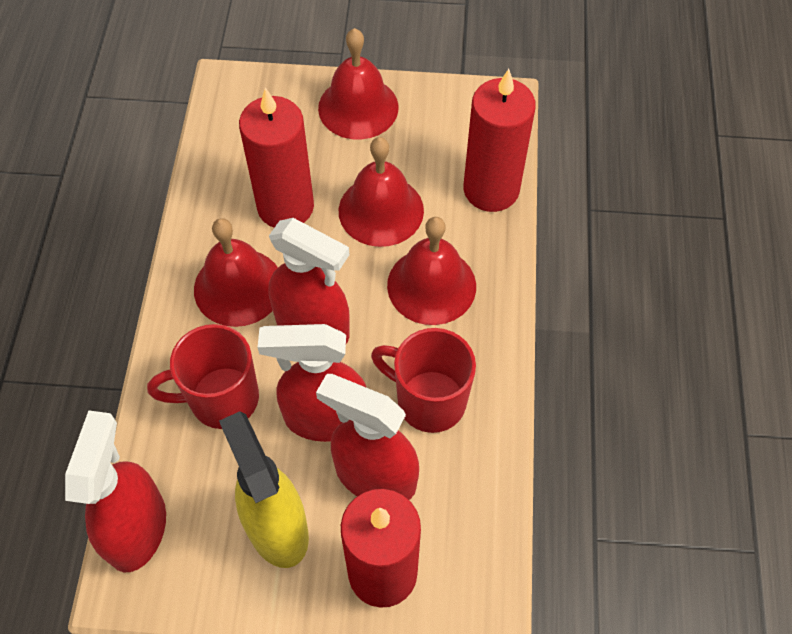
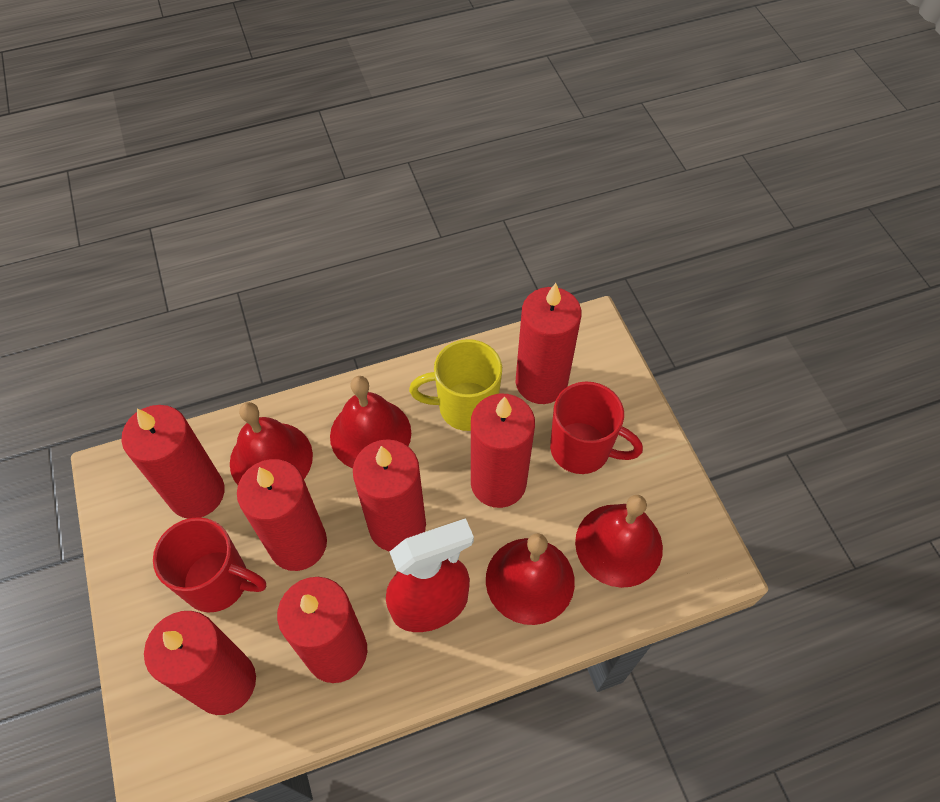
red candle: [239,88,314,228] [341,489,421,608] [463,69,536,212] = 3 -> [121,405,224,518] [144,611,256,715] [237,459,327,571] [277,577,367,683] [353,439,426,551] [471,394,535,508] [516,283,581,404] = 7
red spray bottle: [65,410,166,572] [258,324,367,442] [268,218,350,344] [316,374,419,500] = 4 -> [386,518,474,632] = 1
yellow mug: none = 0 -> [409,339,502,431] = 1
yellow spray bottle: [219,411,309,568] = 1 -> none = 0

